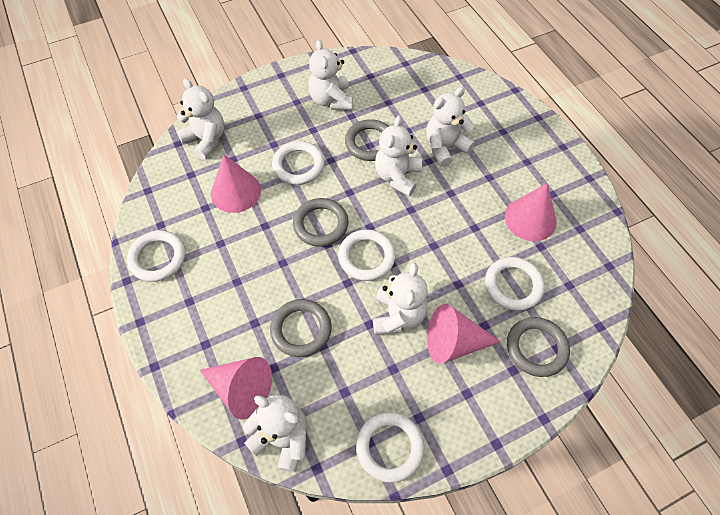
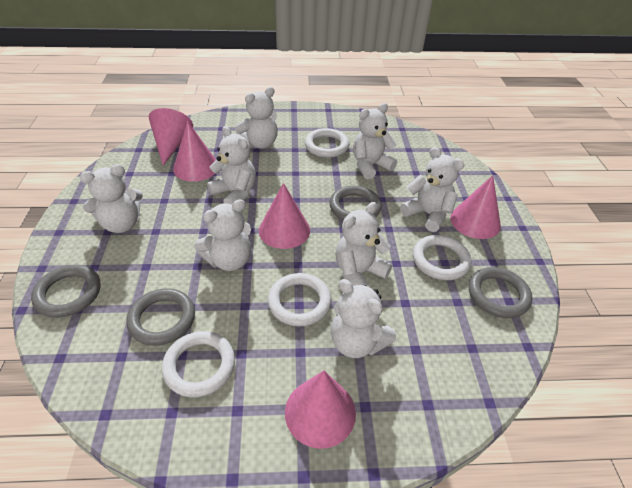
pink cone: [200,357,272,420] [211,155,261,213] [427,304,501,364] [505,183,557,241] = 4 -> [149,108,193,165] [173,121,216,182] [259,183,310,249] [285,371,356,449] [450,175,501,239] = 5
white ring: [127,230,186,282] [272,141,324,185] [338,229,396,281] [356,412,424,483] [485,257,545,311] = 5 -> [162,331,235,397] [268,273,332,327] [305,128,350,158] [413,235,471,280] = 4
white teddy bear: [177,78,224,160] [243,395,307,473] [308,40,352,110] [373,263,428,335] [375,116,422,197] [426,87,475,167] = 6 -> [80,164,143,233] [194,199,251,271] [207,126,256,205] [235,87,278,149] [331,279,396,358] [335,202,392,288] [353,103,397,180] [400,147,464,232] = 8

